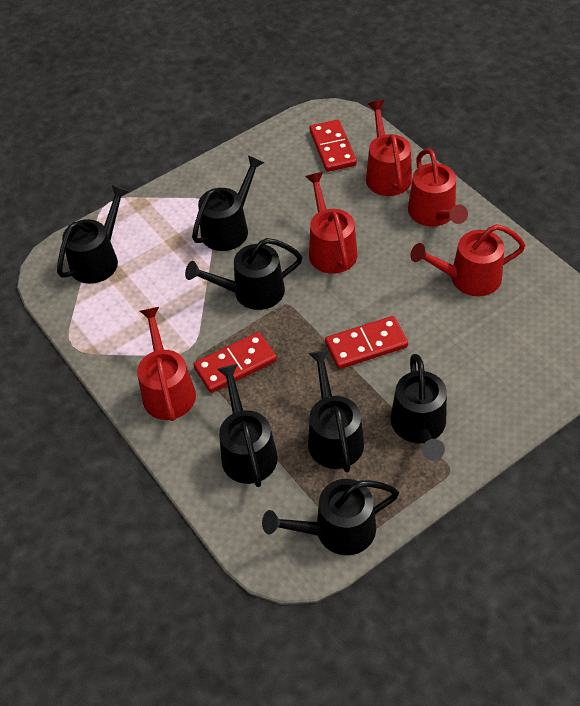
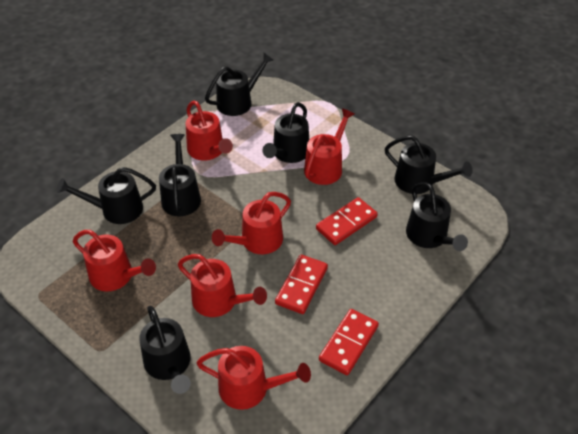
red watering can: [137,307,196,421] [305,172,357,274] [366,100,412,196] [408,148,468,226] [410,224,526,296] = 5 -> [73,230,156,291] [178,254,267,317] [186,101,233,160] [197,346,311,410] [212,192,291,254] [304,108,354,185] = 6

